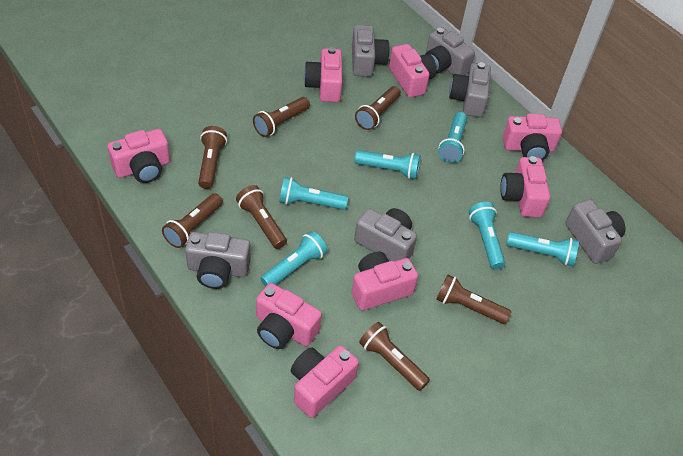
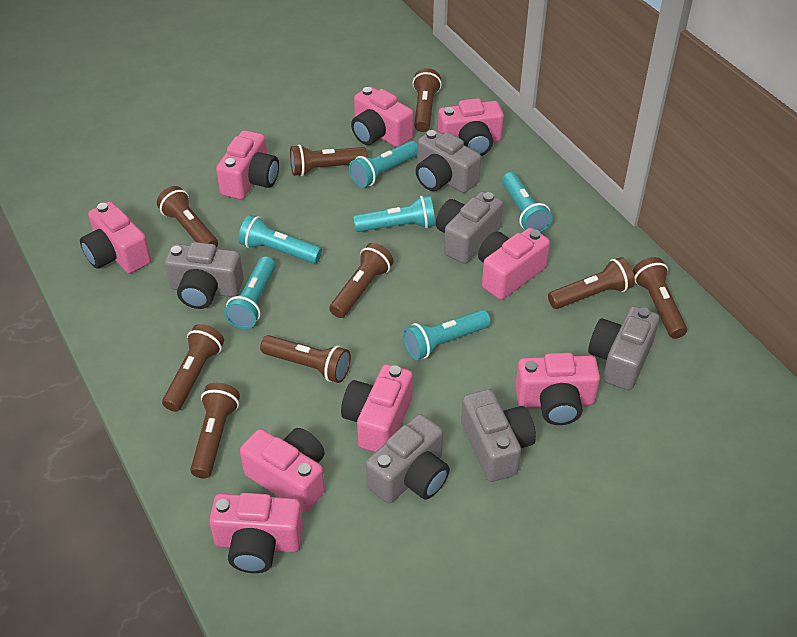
brown flashlight: [162,193,223,248] [198,126,227,189] [236,185,287,249] [253,97,310,137] [355,86,401,130] [359,322,430,391] [436,275,511,324] = 7 -> [157,186,218,248] [162,324,224,412] [190,383,240,478] [260,335,351,383] [290,145,368,176] [329,243,394,318] [413,68,442,132] [548,257,635,309] [633,257,687,339] = 9
pink camera: [108,129,170,183] [256,283,322,349] [291,345,359,418] [304,47,343,102] [352,251,418,311] [389,44,436,98] [500,156,550,217] [503,114,562,160] = 8 -> [80,201,151,274] [209,493,303,573] [216,130,279,199] [240,428,325,512] [341,364,413,452] [351,86,413,147] [438,98,504,156] [478,228,550,300] [515,353,600,425] = 9

